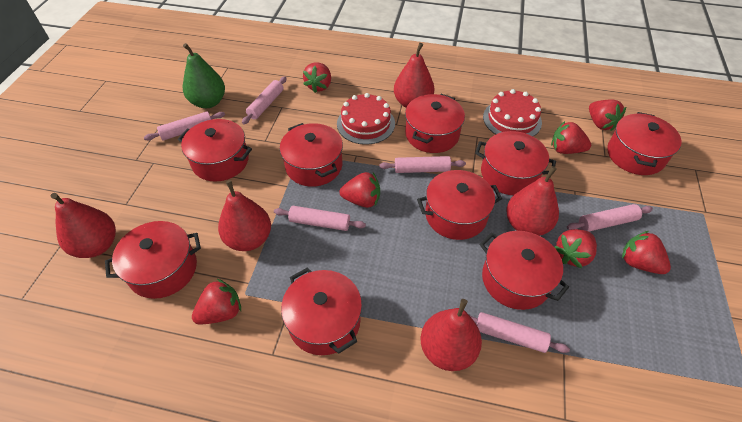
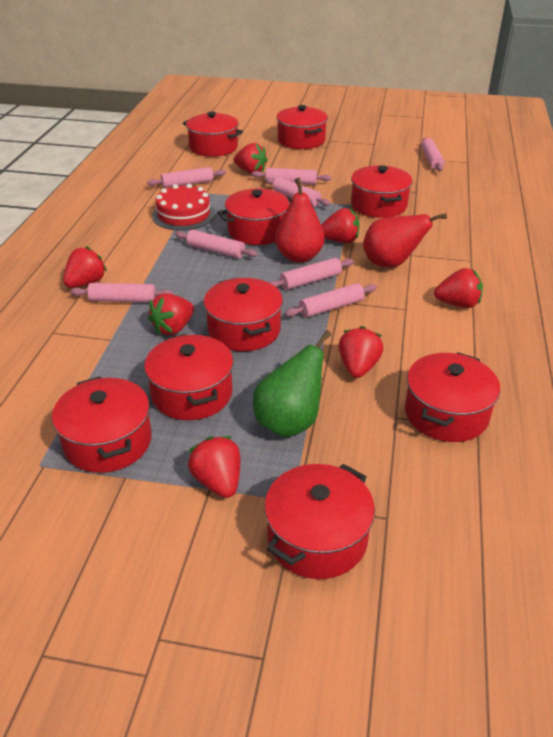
pink rolling pin: [144,111,225,141] [242,76,287,124] [274,206,366,231] [379,156,466,173] [468,312,570,353] [567,204,653,232] = 6 -> [70,283,173,302] [147,167,226,188] [175,230,258,259] [252,168,331,185] [265,177,330,206] [269,258,354,290] [285,283,377,318] [421,138,445,171] = 8
red cake: [337,93,395,145] [483,89,542,136] = 2 -> [152,184,216,231] = 1
red pear: [51,193,116,258] [218,180,271,251] [394,43,434,108] [421,299,482,371] [506,166,559,236] = 5 -> [275,178,325,263] [363,213,447,267] = 2

